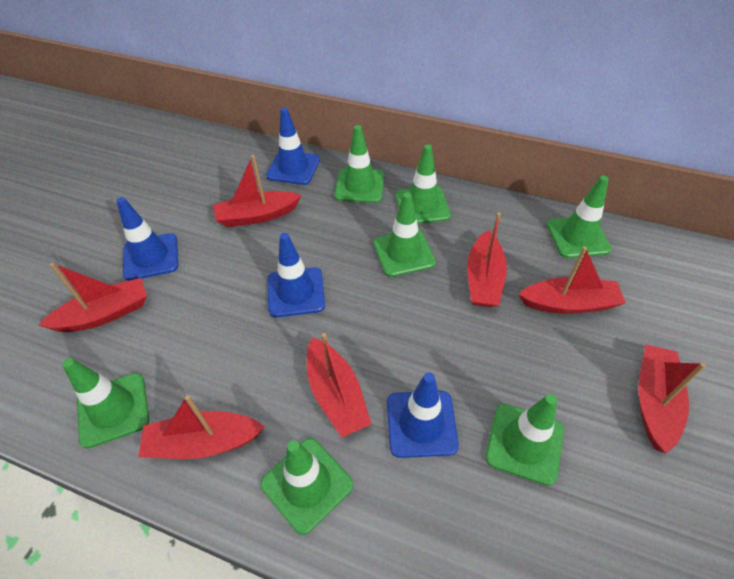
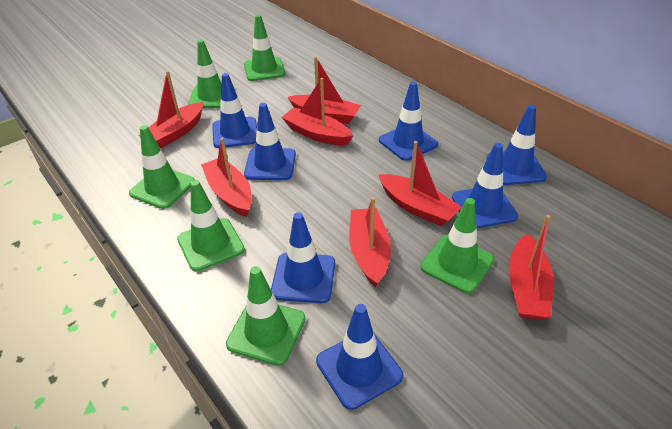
blue traffic cone: [116,197,178,281] [266,107,320,185] [268,233,325,317] [387,372,459,458] = 4 -> [212,73,257,148] [244,103,296,180] [271,212,335,303] [316,304,403,410] [379,82,438,161] [452,143,518,228] [487,105,547,185] = 7
green traffic cone: [62,358,149,449] [260,438,353,535] [334,125,385,203] [374,192,436,277] [396,144,451,224] [485,394,564,486] [547,176,612,258] = 7 -> [129,125,195,209] [177,180,245,271] [188,40,234,108] [226,266,306,366] [244,14,286,81] [421,198,494,293] = 6

